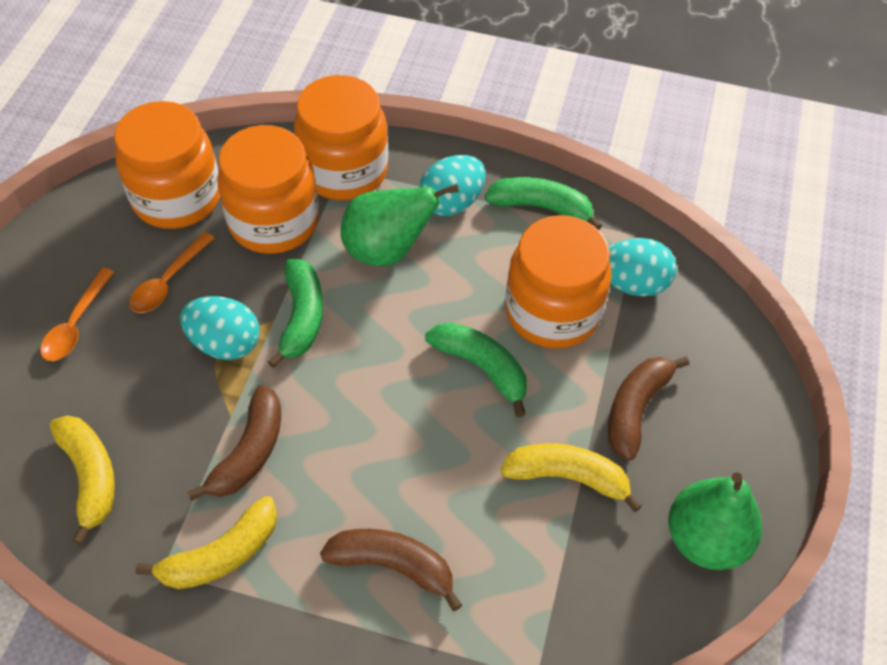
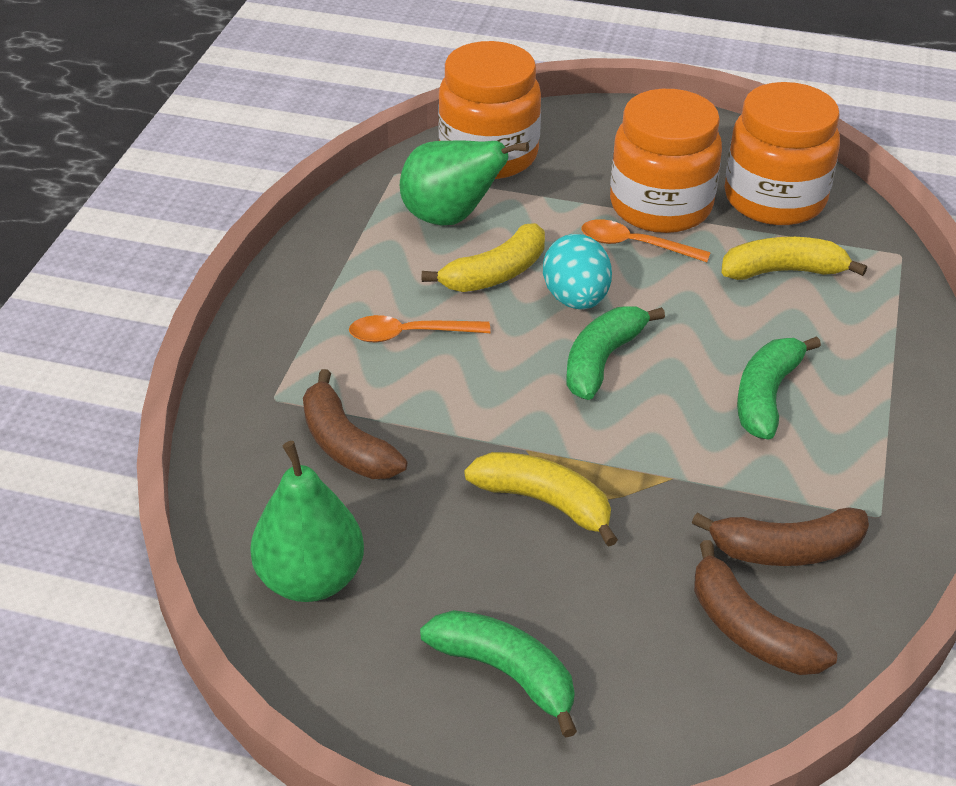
orange jar: [114,101,220,229] [217,125,319,254] [294,75,388,200] [505,215,612,349] = 4 -> [438,41,541,179] [610,89,722,233] [725,82,840,225] = 3
turquoise egg: [180,296,259,360] [419,155,486,216] [609,238,677,296] = 3 -> [543,234,612,309] = 1

